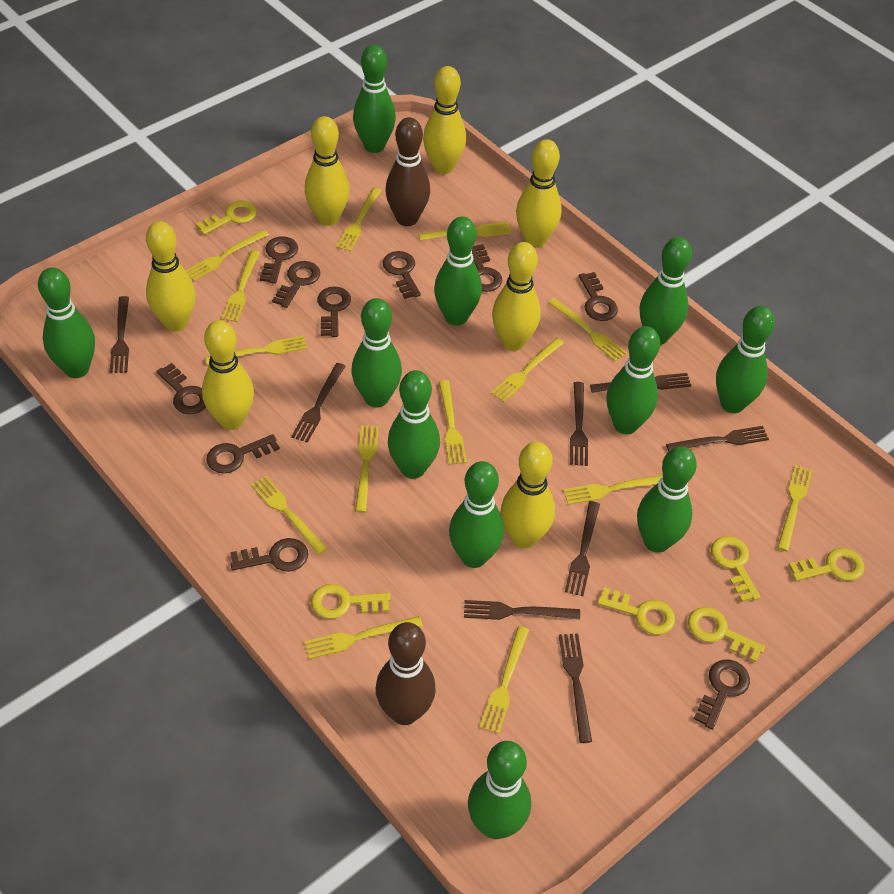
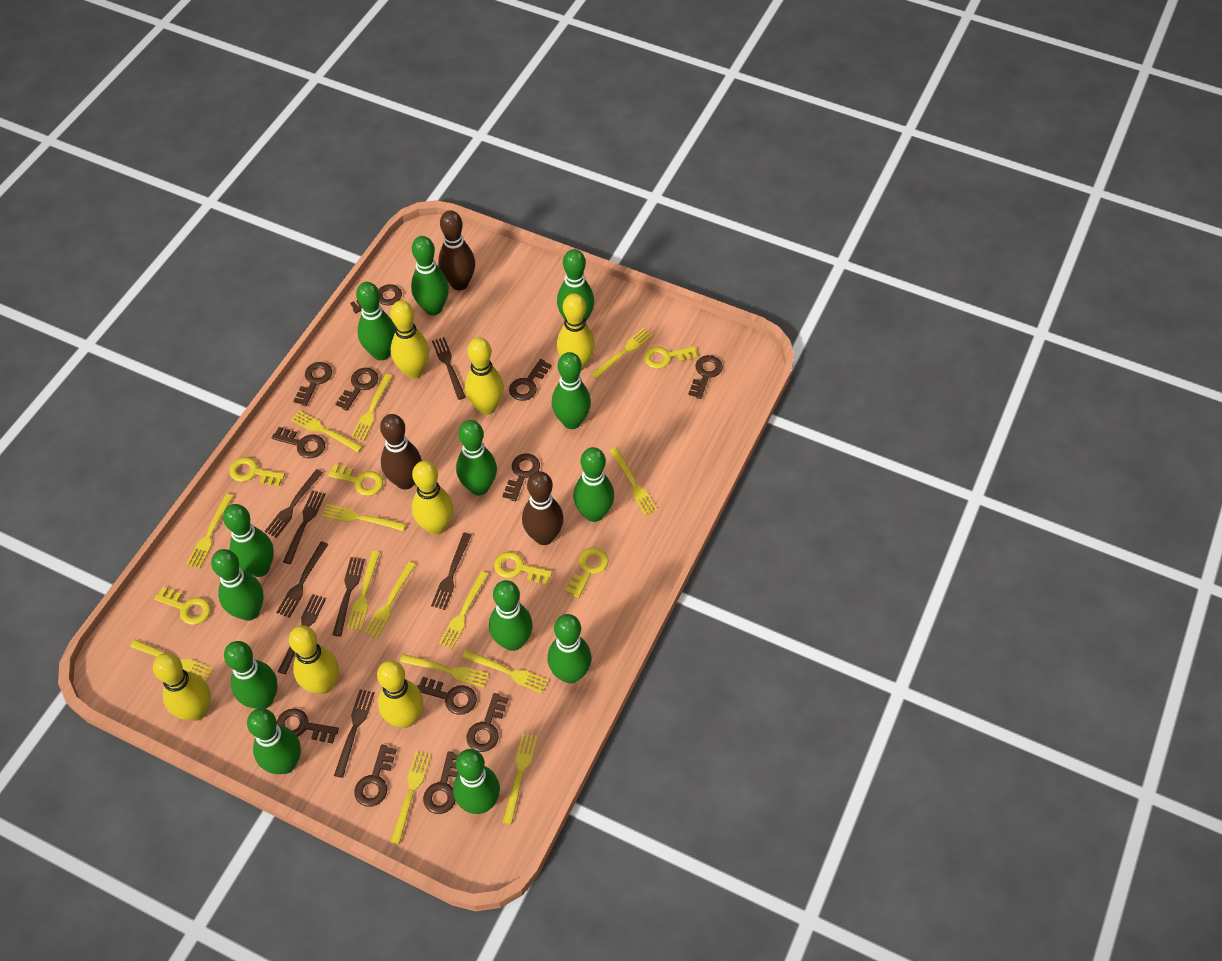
brown bowling pin: [375,622,436,725] [385,117,430,226] = 2 -> [380,414,422,490] [438,210,475,290] [522,471,564,545] = 3
brown key: [156,363,206,414] [206,434,280,474] [230,538,308,571] [260,236,298,284] [272,261,320,308] [317,287,351,337] [383,251,421,299] [472,244,502,292] [579,272,618,321] [694,660,750,730] = 10 -> [272,427,325,458] [277,708,339,743] [294,362,332,406] [336,368,378,411] [350,284,402,313] [354,745,397,807] [417,677,477,715] [423,751,458,814] [467,693,508,752] [502,453,540,502] [509,359,552,401] [688,355,723,399] = 12
green bowling pin: [38,267,95,378] [351,298,402,408] [353,45,396,153] [388,370,440,479] [434,217,482,326] [449,461,504,568] [468,741,531,839] [606,326,660,434] [637,446,697,553] [640,237,692,345] [716,306,775,413] = 11 -> [211,549,264,621] [223,504,274,577] [224,641,278,709] [247,708,301,774] [356,282,395,360] [411,236,449,315] [453,749,500,814] [456,420,497,495] [489,580,533,651] [547,614,592,683] [552,352,591,429] [557,249,594,322] [573,447,614,522] = 13

